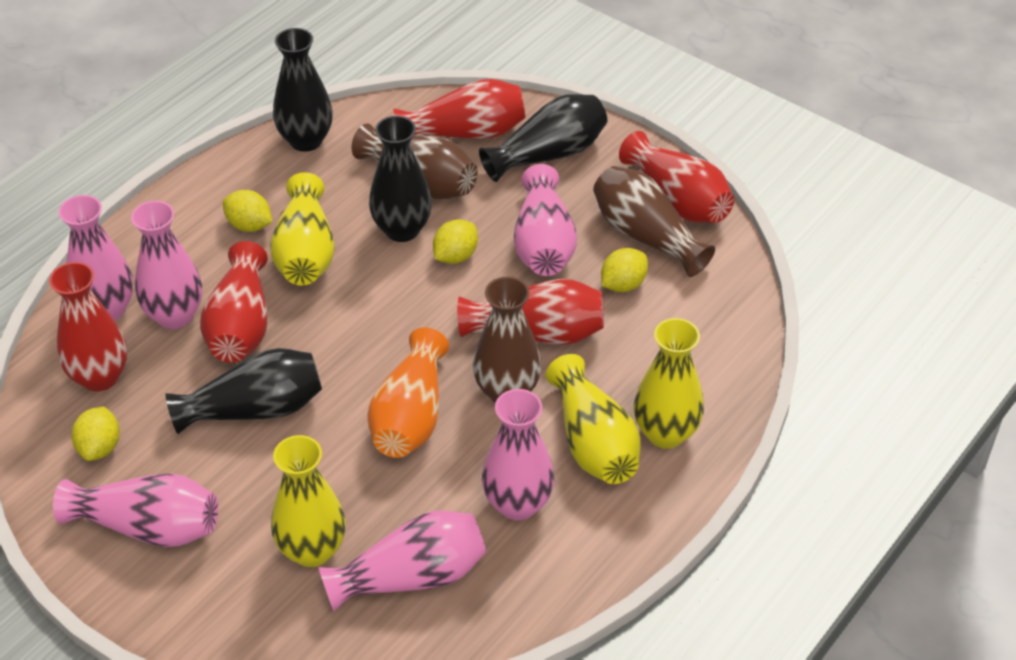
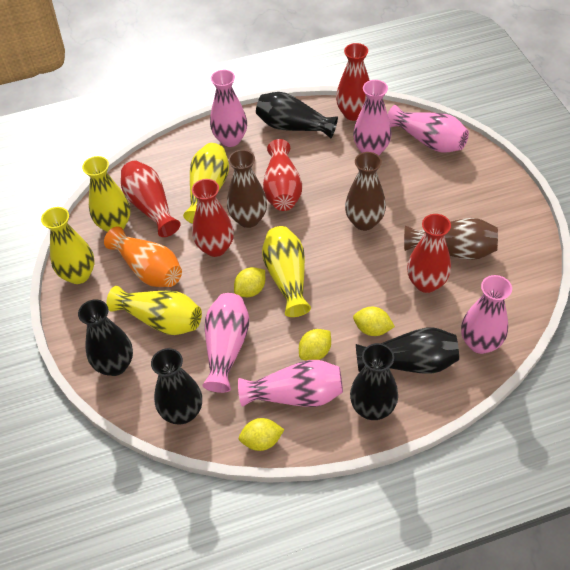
black vase: [166,348,322,434] [273,28,333,152] [369,116,432,242] [479,94,607,182] = 4 -> [78,299,133,376] [151,348,202,425] [256,92,338,138] [350,343,398,420] [356,327,459,374] = 5
yellow vase: [270,172,335,285] [271,435,346,567] [546,354,641,484] [634,318,704,449] = 4 -> [41,207,95,284] [82,156,130,232] [107,286,202,335] [183,143,229,224] [262,226,311,317] = 5

